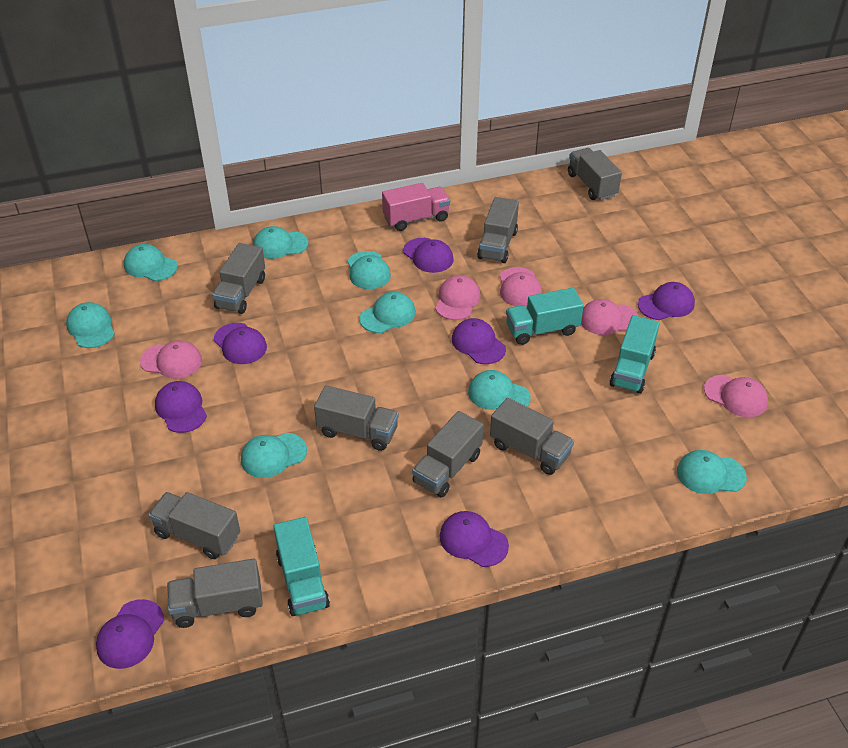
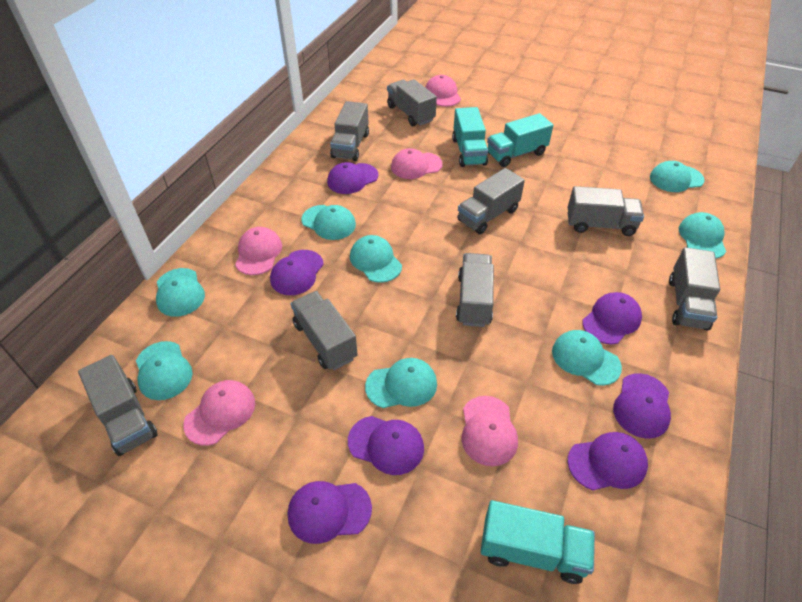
pink truck: [382,183,450,231] = 1 -> none = 0

